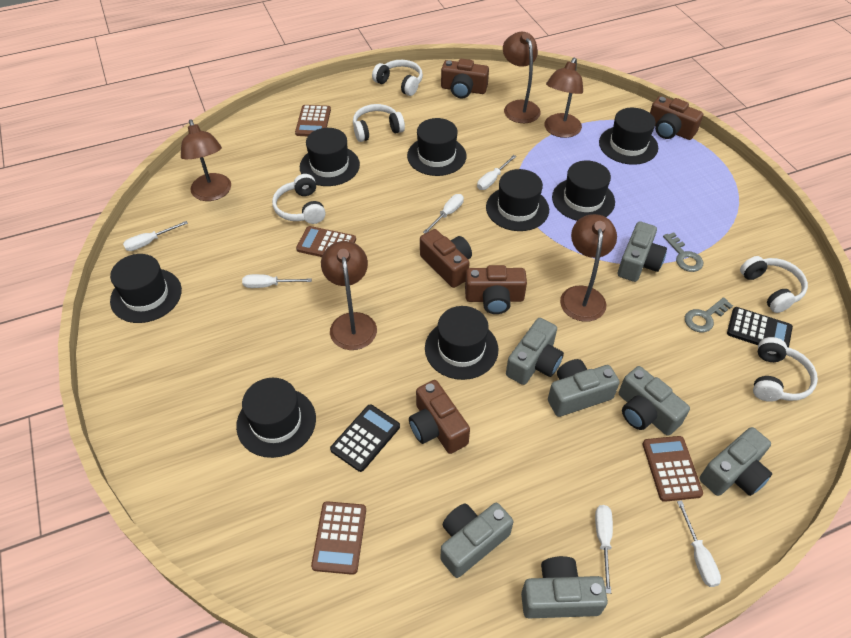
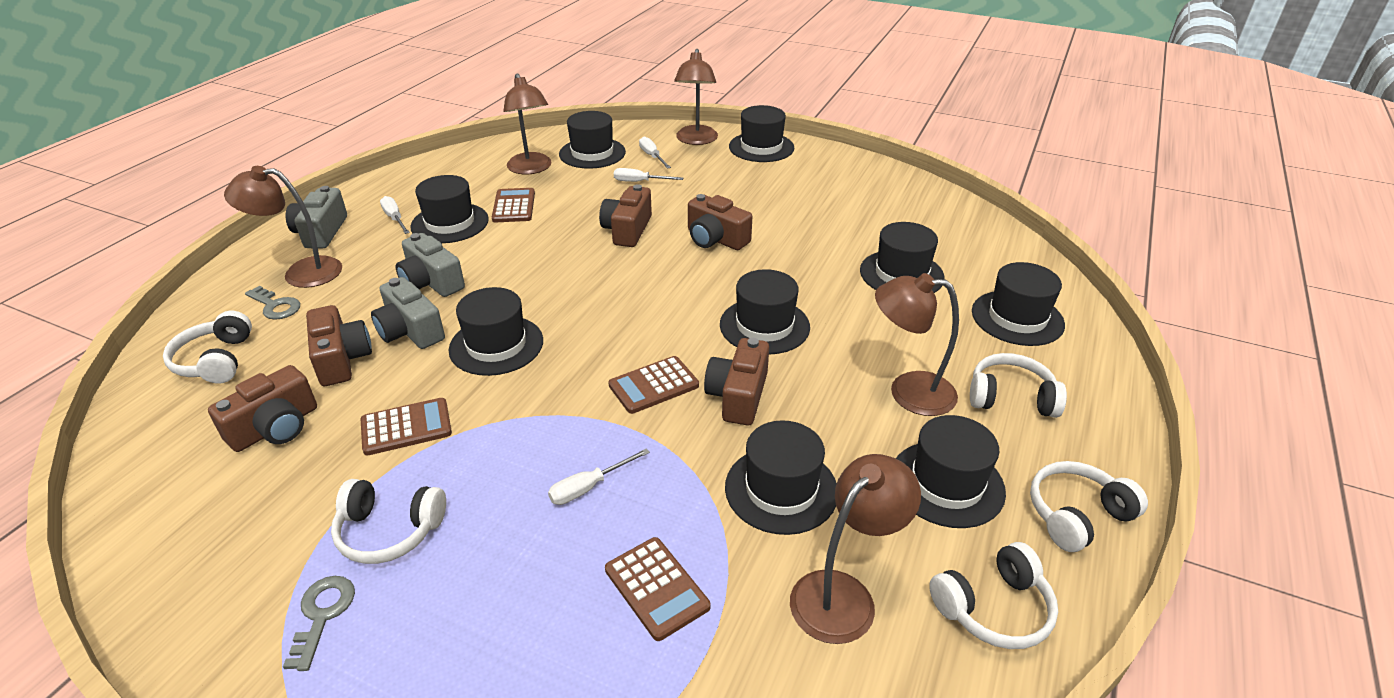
black calculator: [330,405,400,472] [727,307,793,347] = 2 -> none = 0
black hat: [110,254,182,323] [236,378,316,458] [300,128,360,186] [407,118,466,176] [425,306,498,380] [486,169,549,231] [552,161,615,221] [599,108,658,165] = 8 -> [410,175,489,243] [448,287,543,376] [559,111,626,169] [720,269,810,355] [725,420,837,535] [729,105,794,162] [860,222,945,293] [896,415,1006,528] [972,262,1065,346] = 9
grey camera: [440,503,513,578] [506,318,564,385] [521,556,608,618] [548,359,620,417] [618,221,667,282] [619,366,690,436] [700,427,772,496] = 7 -> [286,186,347,248] [371,277,445,349] [396,233,465,297] = 3
white screwdriver: [123,221,188,251] [242,274,312,288] [423,194,464,233] [477,155,516,190] [595,505,613,594] [677,500,721,587] = 6 -> [380,196,410,234] [548,448,650,505] [614,168,683,182] [639,137,671,169] = 4

